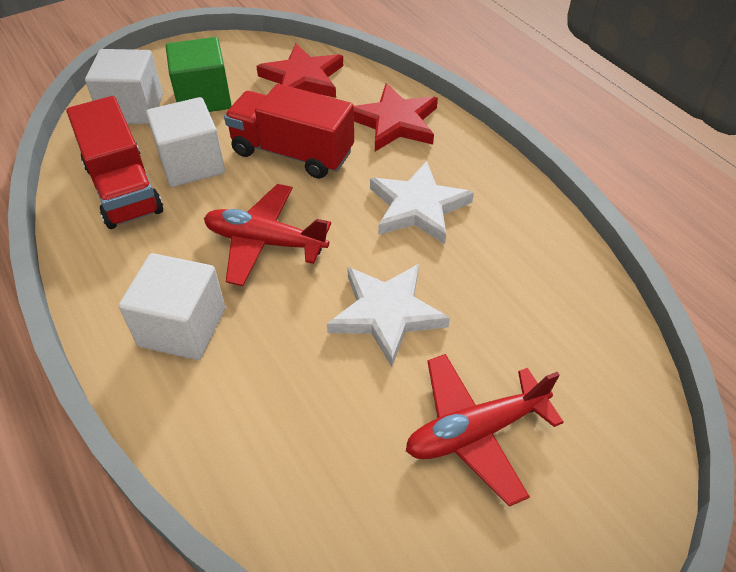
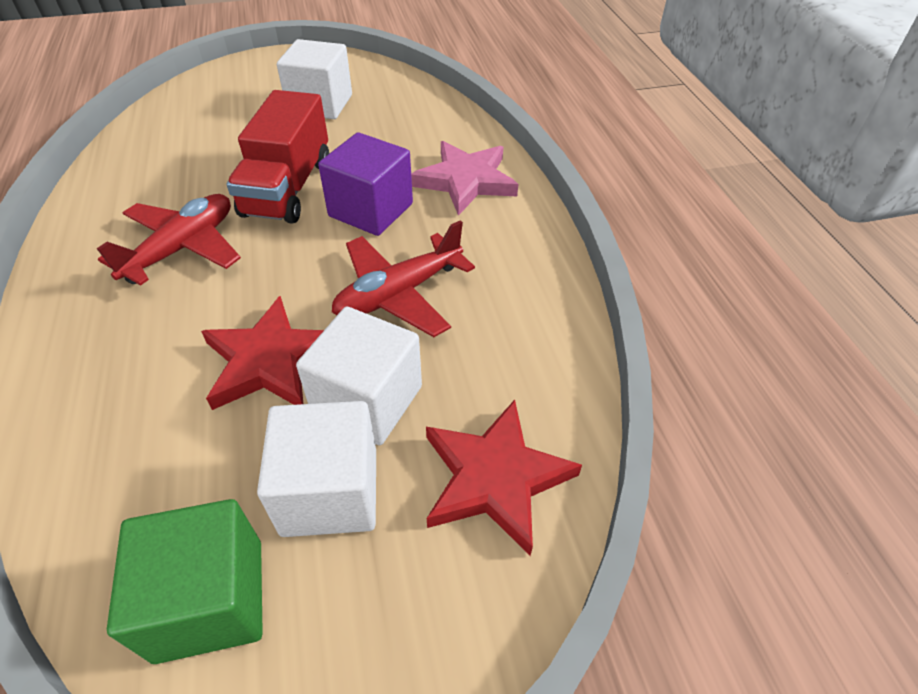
pink star: none = 0 -> [411,141,518,216] = 1
purple cube: none = 0 -> [318,132,413,236] = 1
red truck: [66,96,163,229] [224,84,354,179] = 2 -> [227,90,329,224] = 1
white star: [327,264,450,367] [370,161,474,244] = 2 -> none = 0

